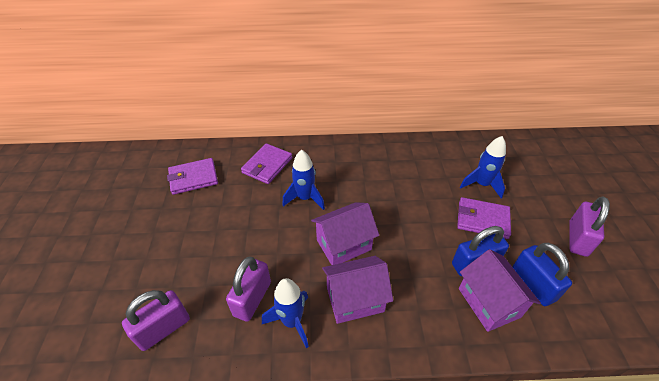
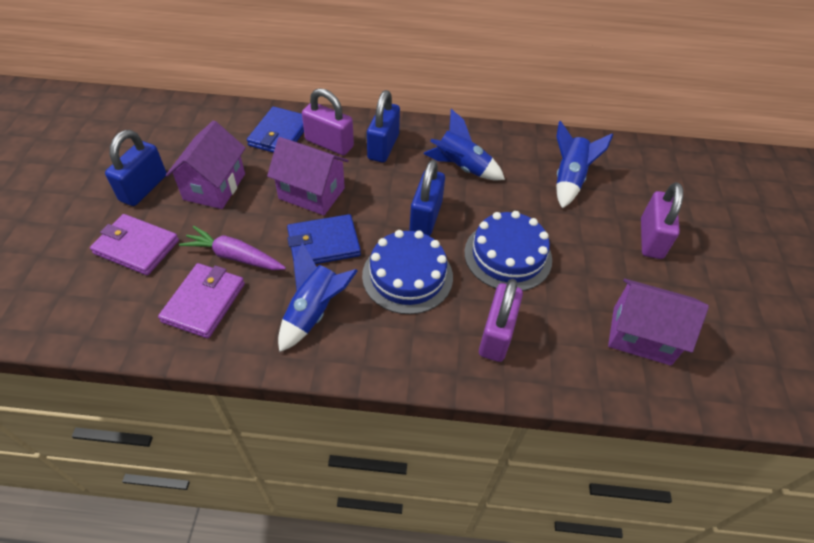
blue cake: none = 0 -> [362,230,453,314] [464,211,552,291] = 2
blue padlock: [452,226,509,276] [512,243,572,306] = 2 -> [105,130,167,206] [367,90,400,163] [410,160,445,236] = 3
blue wallet: none = 0 -> [247,106,304,153] [287,214,361,264] = 2
purple carrot: none = 0 -> [179,226,286,270] = 1
purple wallet: [167,158,218,195] [241,143,292,184] [457,197,511,239] = 3 -> [90,214,179,275] [158,263,245,338] = 2

